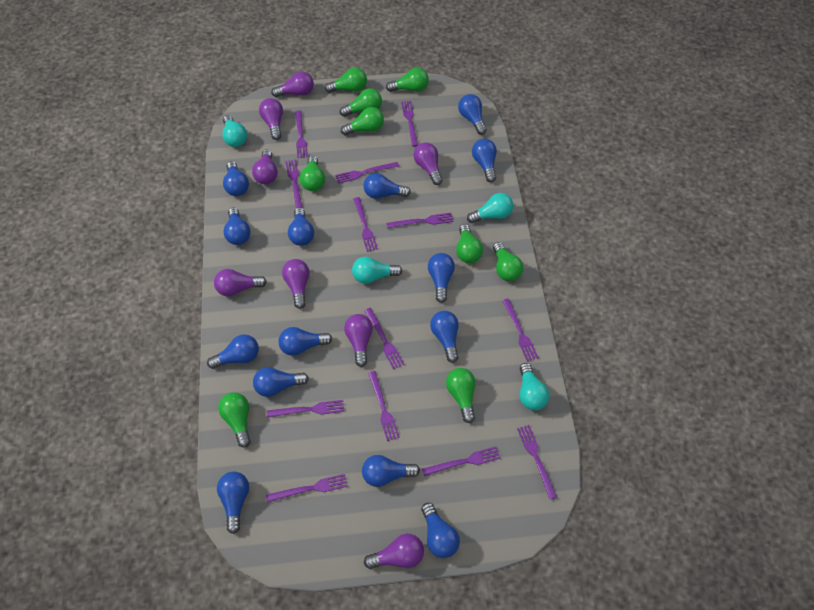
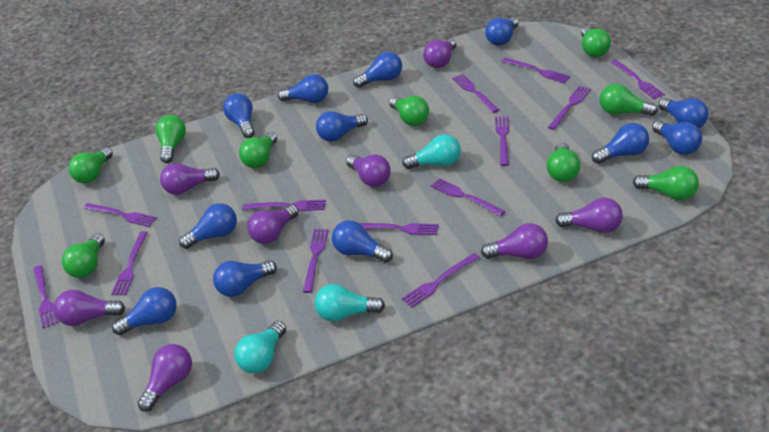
blue light bulb: [207,334,259,369] [217,472,249,534] [223,161,249,196] [223,208,251,245] [253,367,309,397] [278,327,332,356] [288,208,314,246] [362,455,420,487] [363,173,411,199] [421,503,460,558] [428,253,455,303] [430,311,459,363] [458,94,487,135] [472,139,497,182] = 14 -> [112,287,177,335] [179,203,237,249] [213,260,277,297] [223,93,255,138] [278,74,328,103] [316,111,368,142] [332,220,393,263] [353,52,402,88] [485,17,518,46] [592,123,649,164] [652,120,702,155] [659,98,709,128] = 12
turquoise light bulb: [222,115,247,147] [352,257,402,284] [467,193,513,223] [519,363,550,410] = 4 -> [235,321,286,373] [314,284,385,322] [402,134,461,169] = 3

